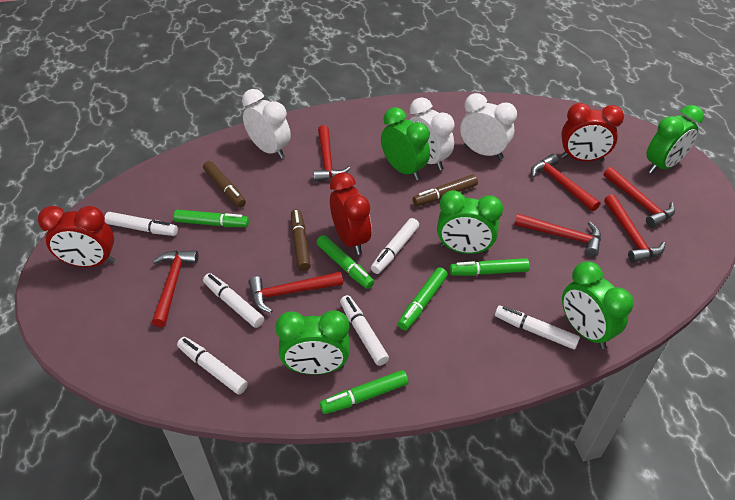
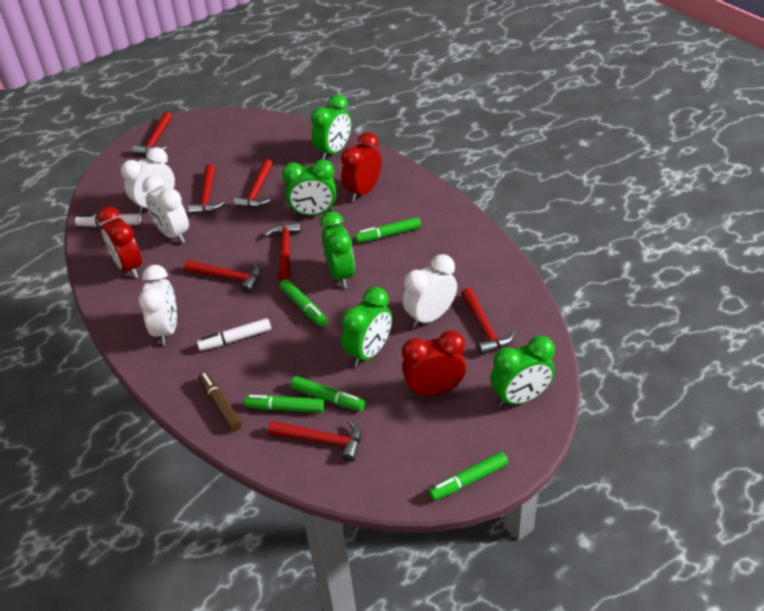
brown marker: [203,161,246,208] [291,209,311,271] [413,174,478,206] = 3 -> [198,372,242,431] = 1
white clock: [242,89,291,159] [409,97,455,170] [460,93,517,160] = 3 -> [121,147,175,214] [138,265,177,345] [142,176,189,243] [402,254,457,328] = 4
white marker: [105,212,178,236] [177,337,248,395] [203,273,264,328] [340,295,389,366] [371,218,419,274] [495,305,580,350] = 6 -> [75,214,141,227] [197,318,271,351] = 2

